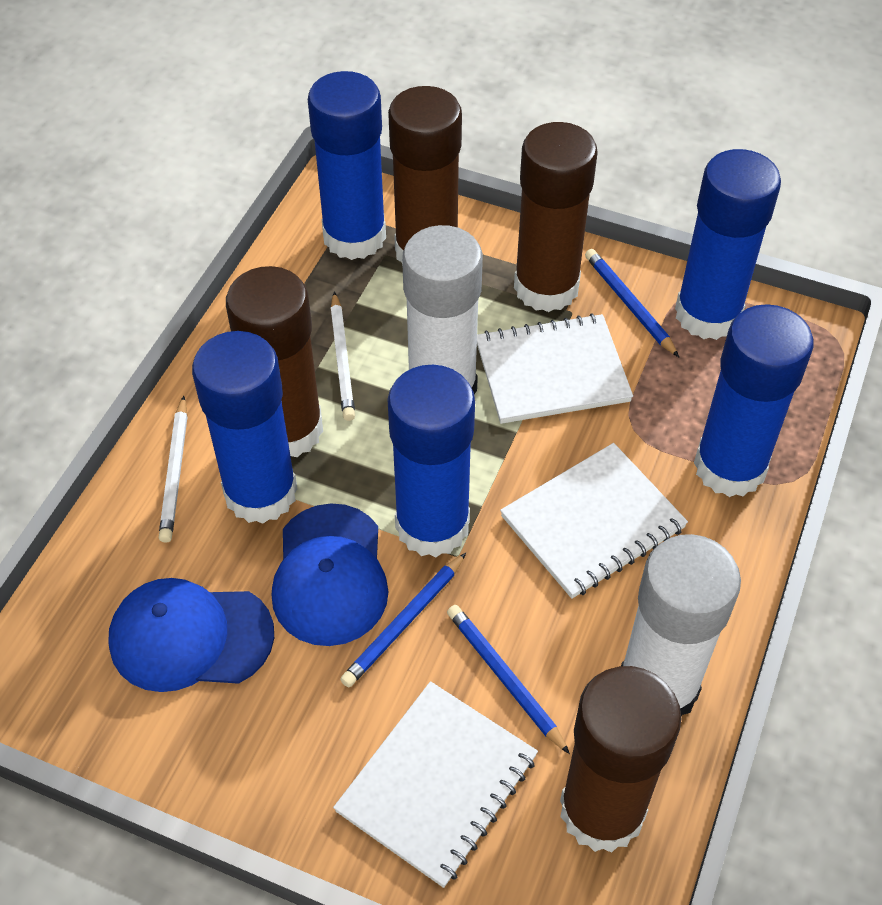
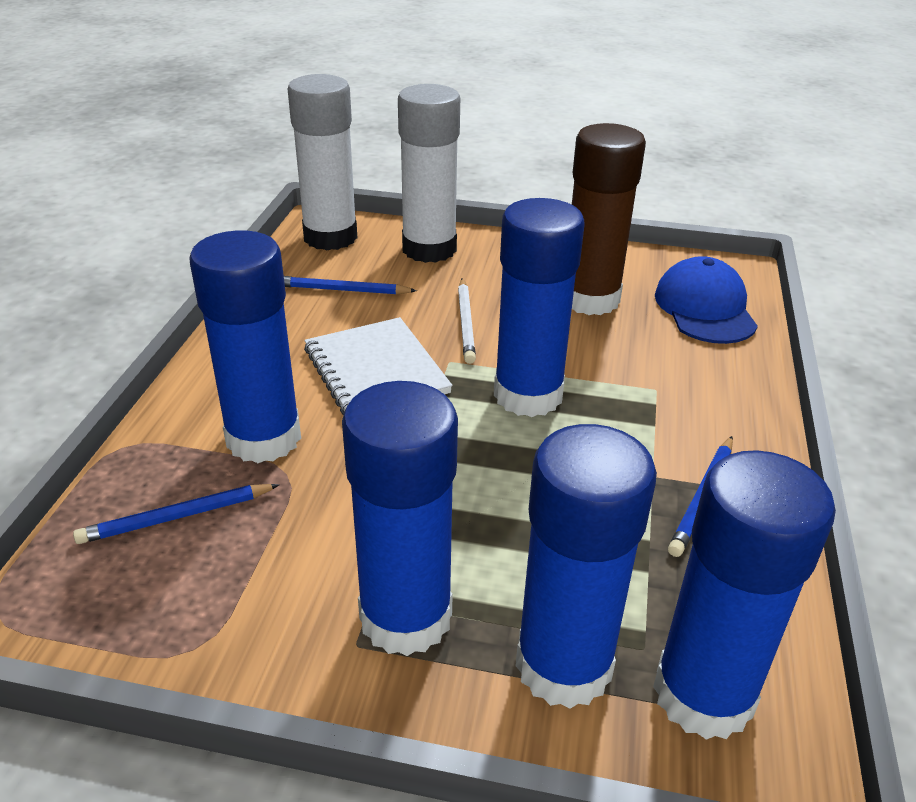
blue cap: [108,578,274,692] [272,503,389,646] = 2 -> [655,256,758,344] = 1
brown glue stick: [226,266,323,457] [388,86,462,266] [514,122,598,312] [560,666,682,853] = 4 -> [572,123,646,315] = 1
white notebook: [333,681,538,888] [477,313,633,424] [500,443,688,599] = 3 -> [304,317,452,415] = 1
white pencil: [159,396,187,543] [330,292,355,421] = 2 -> [458,278,476,364] = 1

